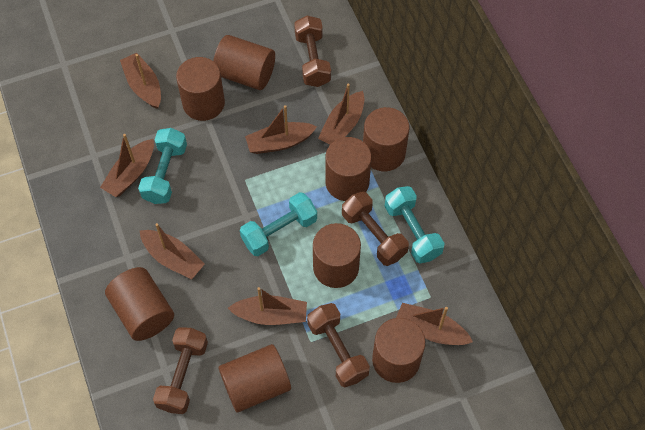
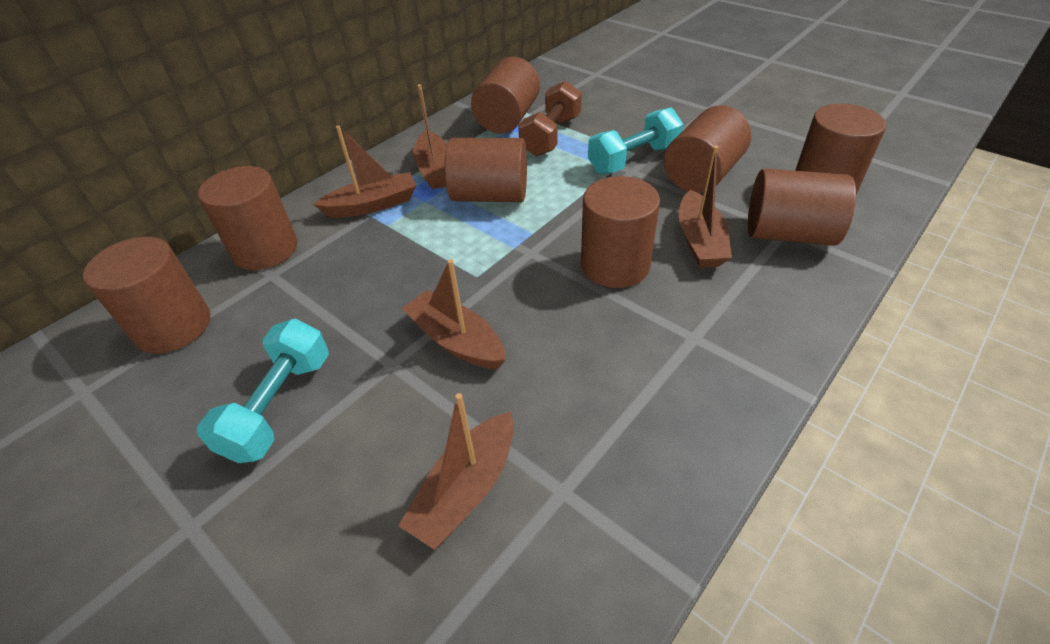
brown boat: [100,134,154,197] [120,53,161,109] [139,223,205,279] [228,287,307,325] [245,105,317,154] [318,84,365,145] [396,303,473,345] = 7 -> [313,125,416,218] [398,393,514,550] [402,259,506,369] [413,84,447,189] [679,146,732,268] = 5
brown dumbbell: [153,327,208,414] [294,16,331,87] [307,303,370,387] [342,191,409,266] = 4 -> [518,81,582,157] = 1
turquoise dumbbell: [138,128,187,204] [240,192,317,256] [384,186,444,263] = 3 -> [197,319,329,463] [588,107,683,174] = 2

